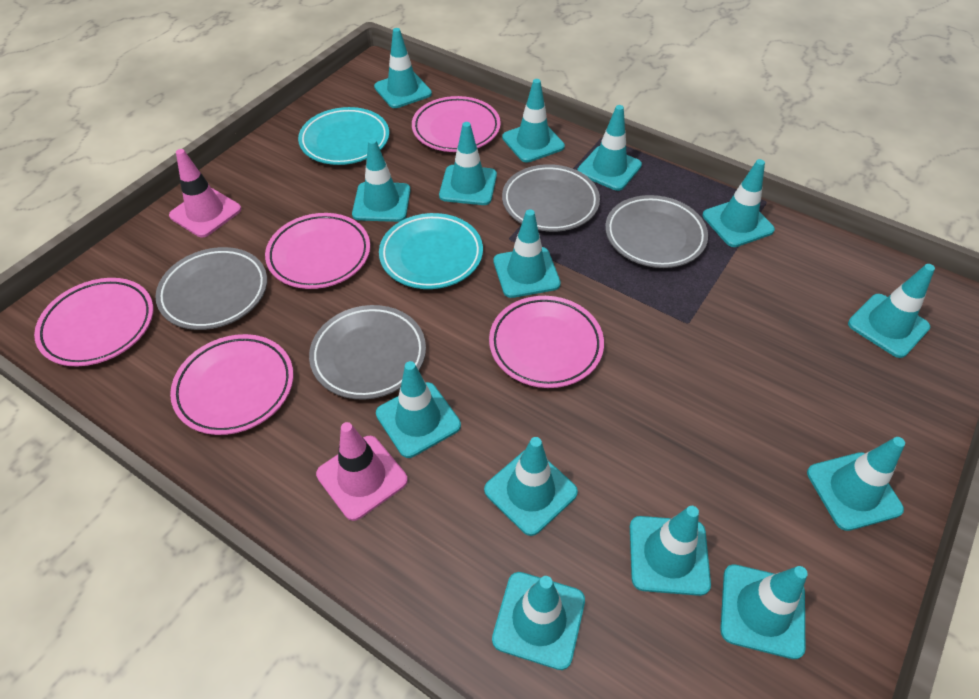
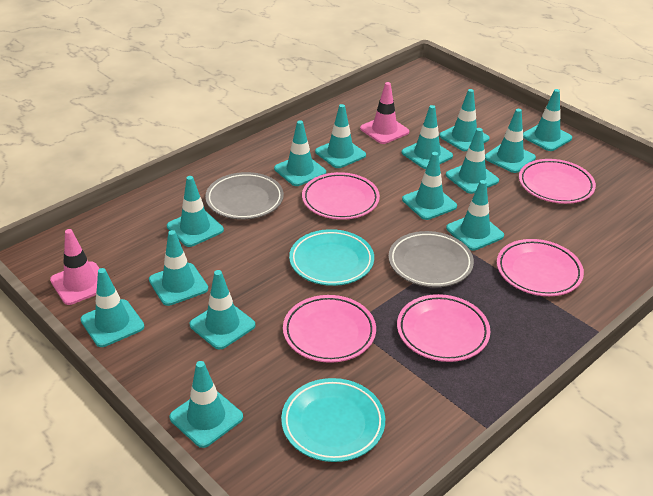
grey plate: [155,247,267,330] [309,305,426,400] [502,164,600,232] [605,195,708,268] = 4 -> [205,172,284,220] [388,231,474,287] = 2

